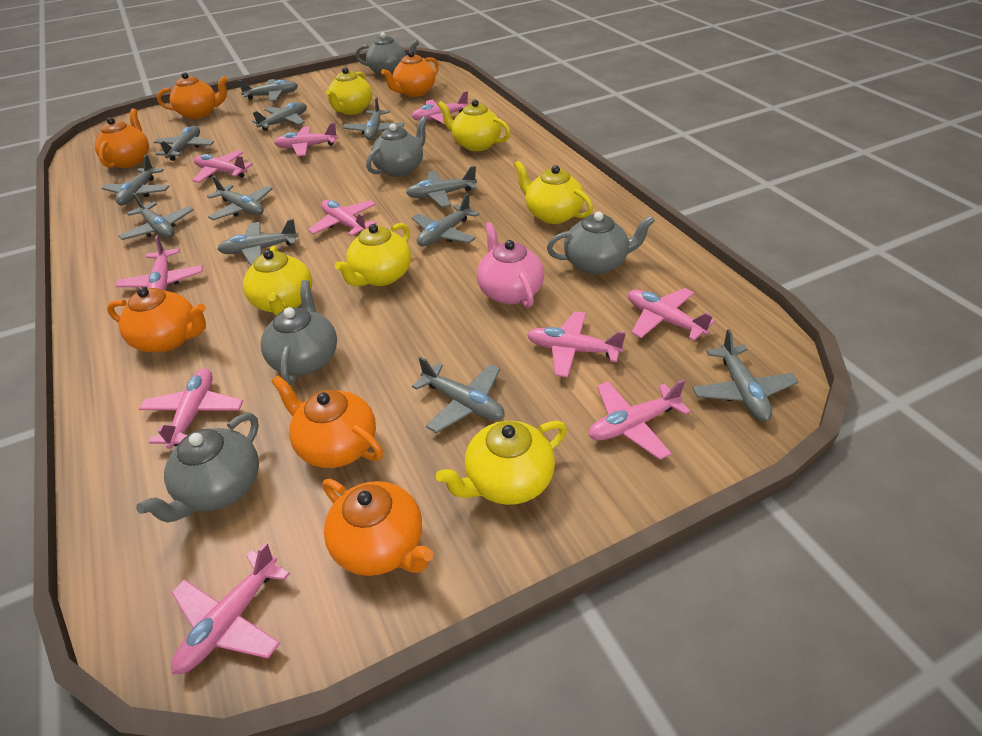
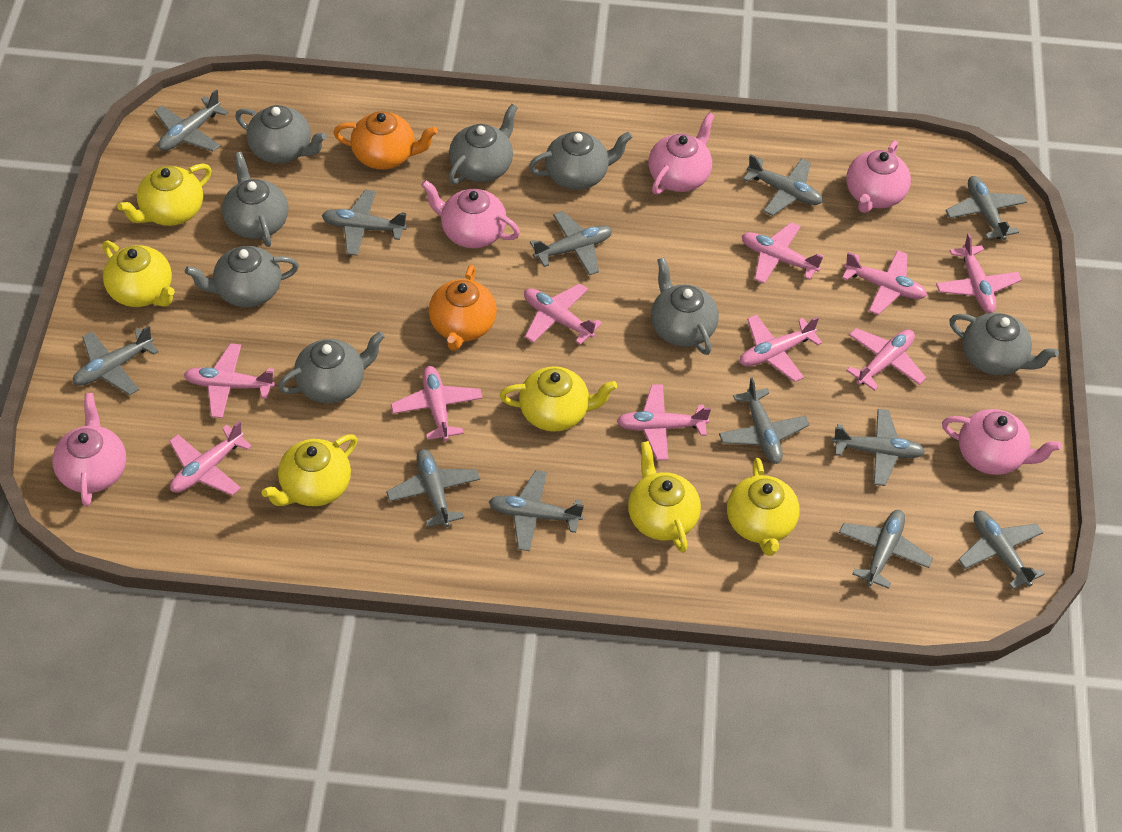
grey teapot: [136,413,259,523] [261,280,337,385] [355,32,419,76] [366,117,428,177] [547,212,655,274] = 5 -> [185,246,299,308] [222,152,288,247] [235,105,327,163] [278,331,385,403] [449,104,518,184] [529,131,632,190] [651,257,719,355] [949,313,1059,375] = 8
orange teapot: [94,108,149,168] [107,287,206,352] [157,72,228,119] [271,376,383,468] [323,479,434,576] [381,51,439,97] = 6 -> [334,111,438,169] [429,265,497,351] = 2
pink teapot: [477,222,544,308] = 1 -> [52,393,126,507] [421,180,520,248] [648,113,715,195] [846,140,911,213] [942,409,1062,475] = 5

